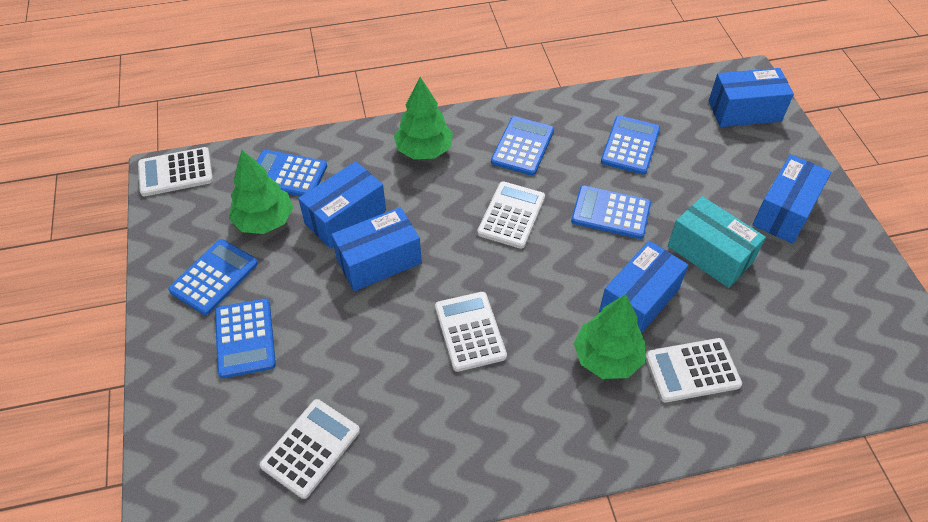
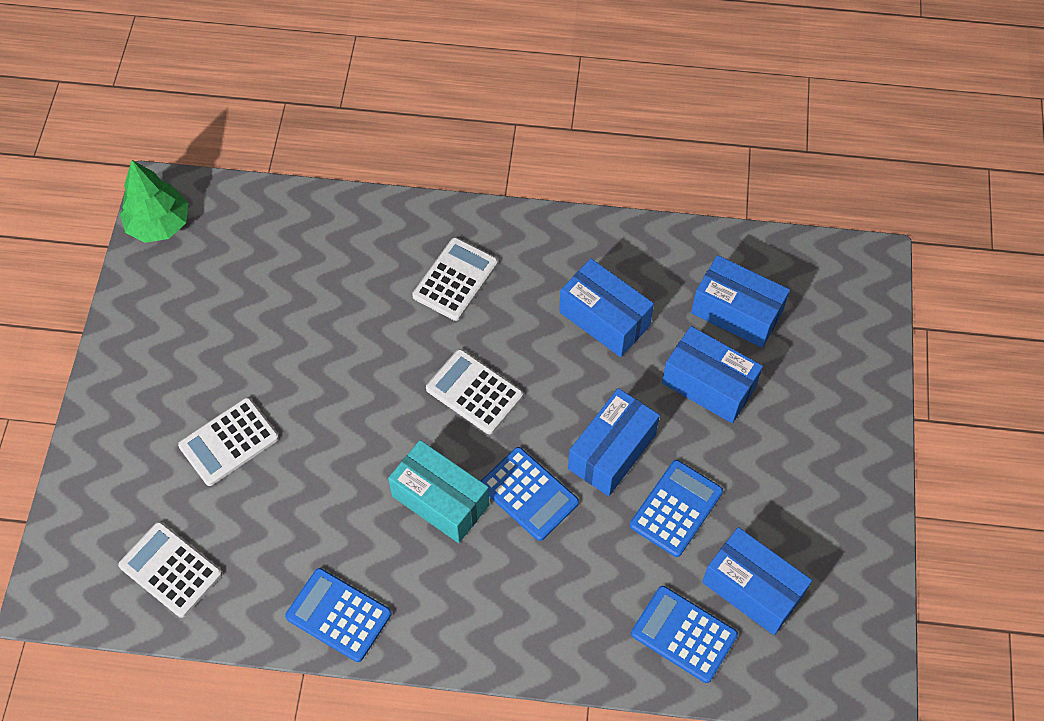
blue calculator: [168,239,258,315] [215,299,276,378] [256,150,327,196] [491,116,554,176] [571,185,651,239] [601,116,660,175] = 6 -> [285,568,392,662] [481,447,579,541] [630,460,723,557] [631,586,738,683] = 4
green tree: [229,150,294,234] [394,77,453,159] [574,294,645,379] = 3 -> [120,160,188,243] = 1
white calculator: [138,147,213,196] [260,399,360,499] [435,292,507,372] [477,181,545,249] [645,338,742,402] = 5 -> [118,522,222,618] [178,397,279,486] [412,238,498,321] [426,349,523,434] = 4

